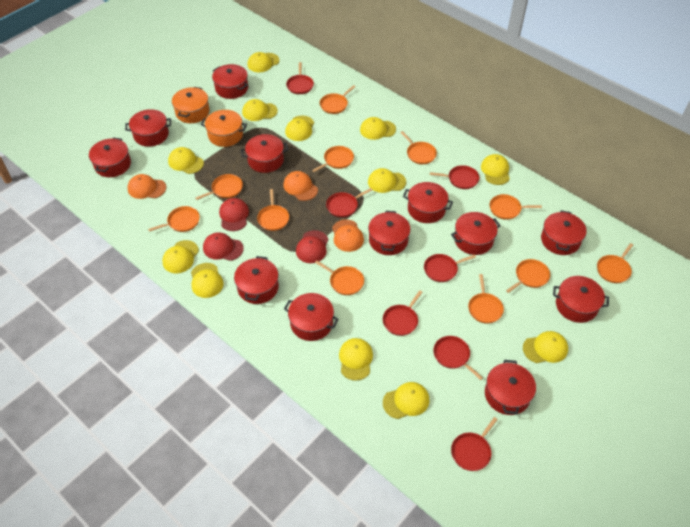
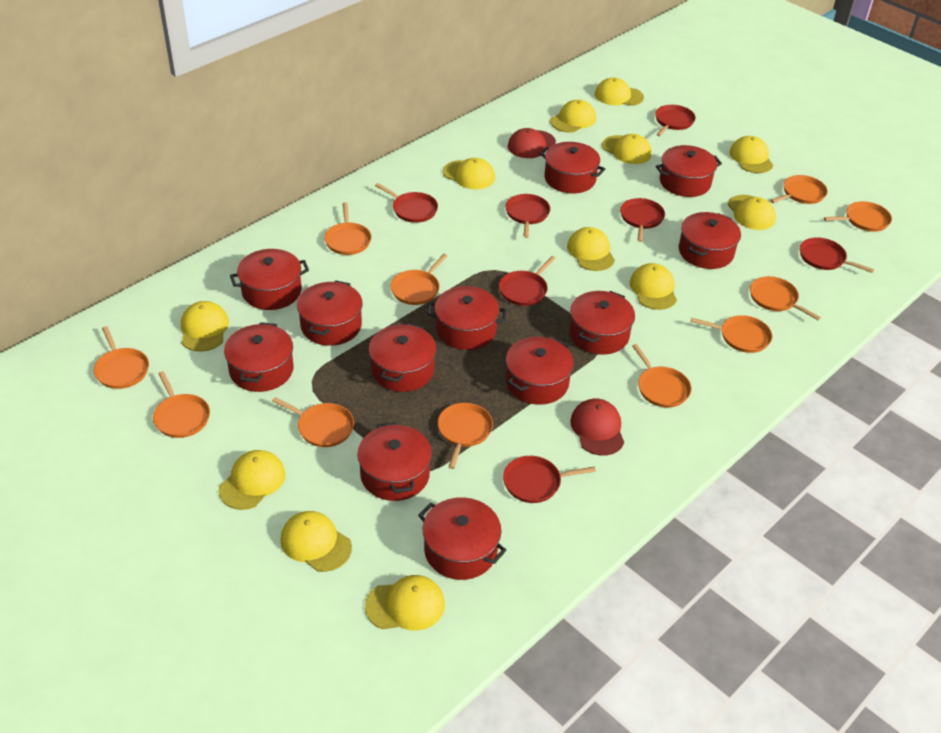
orange cap: [127,174,166,199] [284,171,318,201] [332,219,364,252] = 3 -> none = 0
orange pot: [172,87,210,123] [201,110,247,147] = 2 -> none = 0
red cap: [203,232,244,261] [219,198,249,231] [296,230,328,263] = 3 -> [508,128,556,158] [570,399,624,456] = 2

